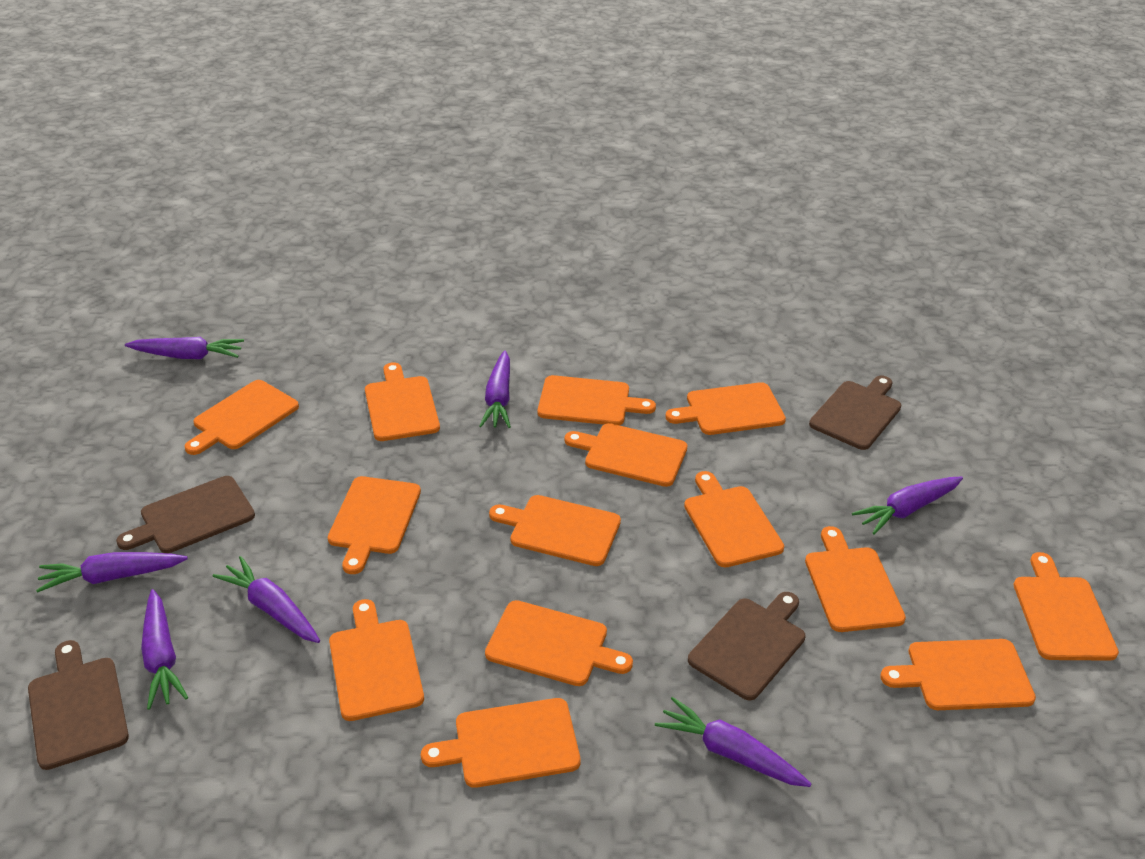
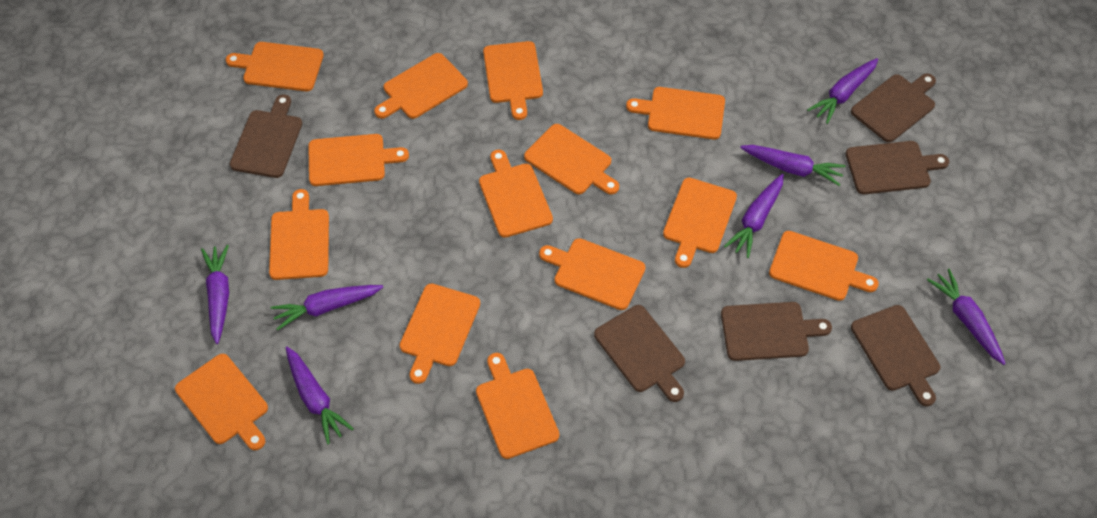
brown cutting board: [28,640,129,770] [116,476,255,553] [688,592,806,701] [809,376,902,450] = 4 -> [230,94,302,178] [594,305,685,402] [721,302,832,361] [846,141,949,194] [851,73,936,142] [851,305,940,406] = 6

